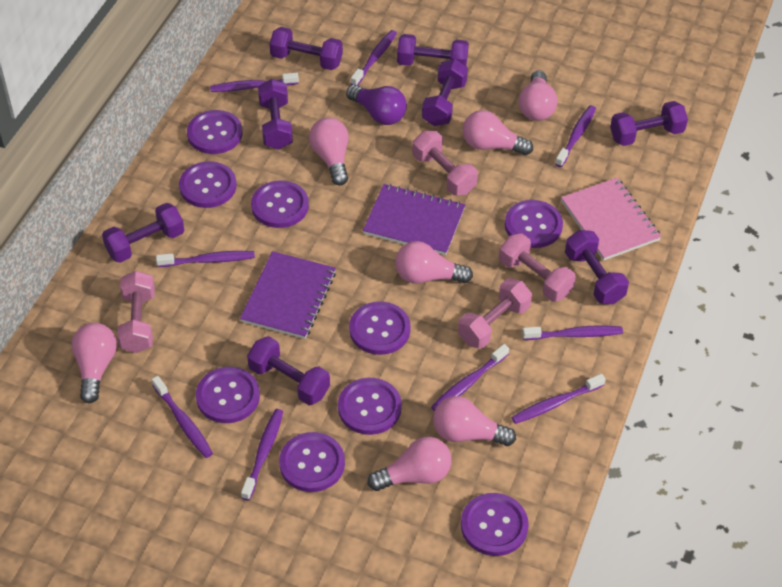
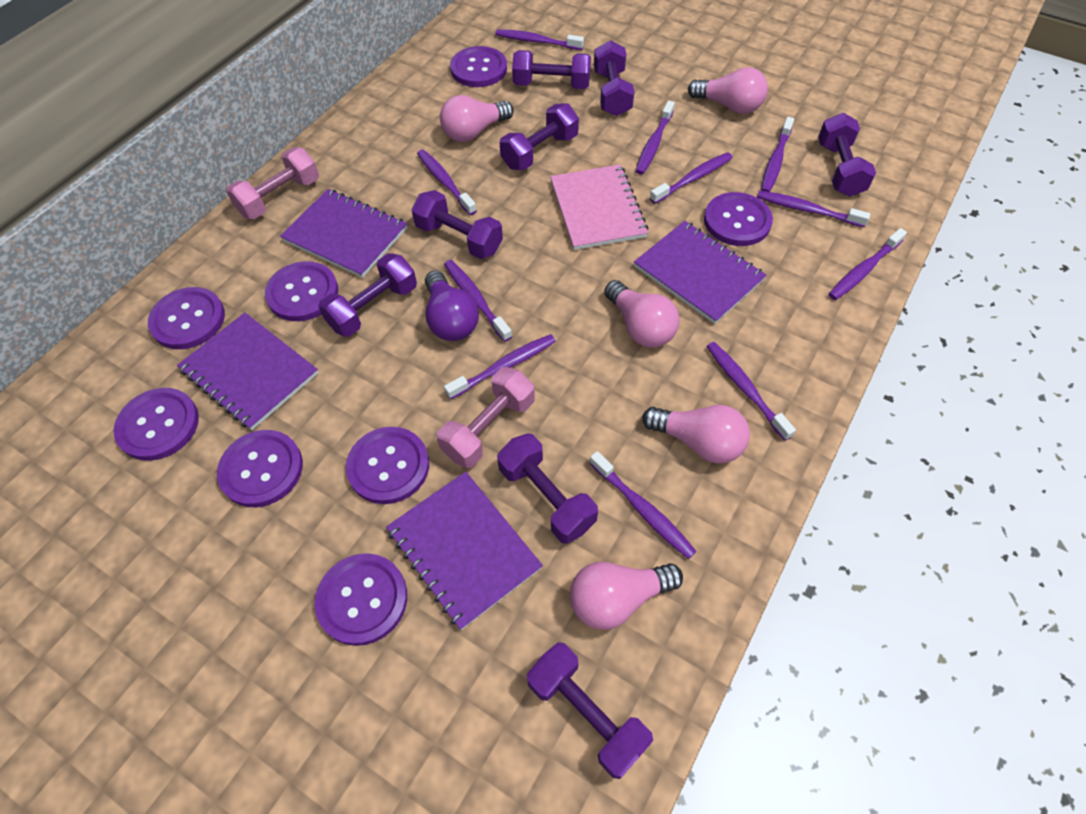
pink dumbbell: [117,271,155,353] [412,131,478,195] [458,278,532,349] [499,233,576,302] = 4 -> [226,148,319,219] [437,367,535,468] = 2
pink light bulb: [72,323,117,403] [309,117,349,186] [368,437,452,491] [395,241,473,284] [433,396,516,446] [463,110,533,156] [519,70,557,121] = 7 -> [440,95,514,142] [570,562,683,630] [604,280,680,348] [642,405,750,463] [688,67,768,114] = 5
purple button: [179,161,236,208] [187,110,243,154] [196,367,260,423] [251,180,309,228] [279,432,345,492] [338,378,402,435] [349,302,411,355] [461,493,529,556] [505,200,563,248] = 9 -> [114,388,199,461] [148,287,225,349] [217,430,303,507] [265,261,338,321] [315,553,407,646] [346,427,429,504] [450,46,507,87] [704,192,773,246] = 8
purple notebook: [240,251,336,339] [363,184,465,255] = 2 -> [177,312,318,430] [280,189,407,278] [386,472,543,630] [634,221,767,324] = 4
purple toothbrush: [152,376,213,458] [156,251,255,267] [210,73,299,92] [241,409,283,500] [351,30,397,86] [431,344,509,411] [511,374,606,424] [522,326,623,340] [555,105,596,167] = 9 -> [417,149,477,215] [444,260,512,342] [444,334,556,400] [495,29,584,50] [589,451,697,559] [635,101,675,175] [650,152,733,204] [706,342,796,441] [757,191,870,227] [761,117,794,192] [829,228,907,300] = 11

